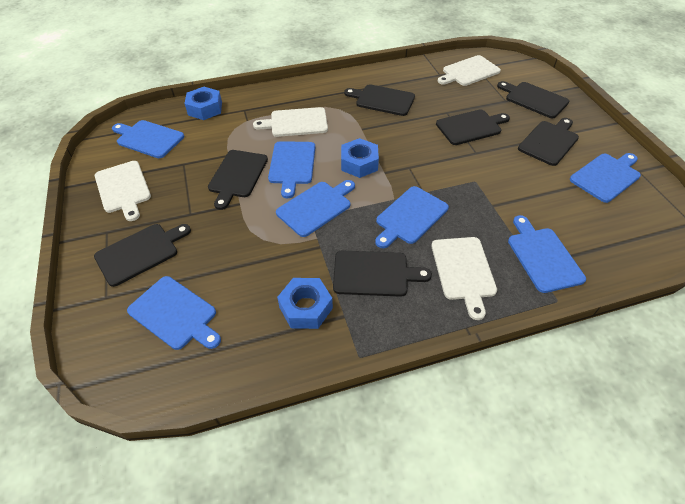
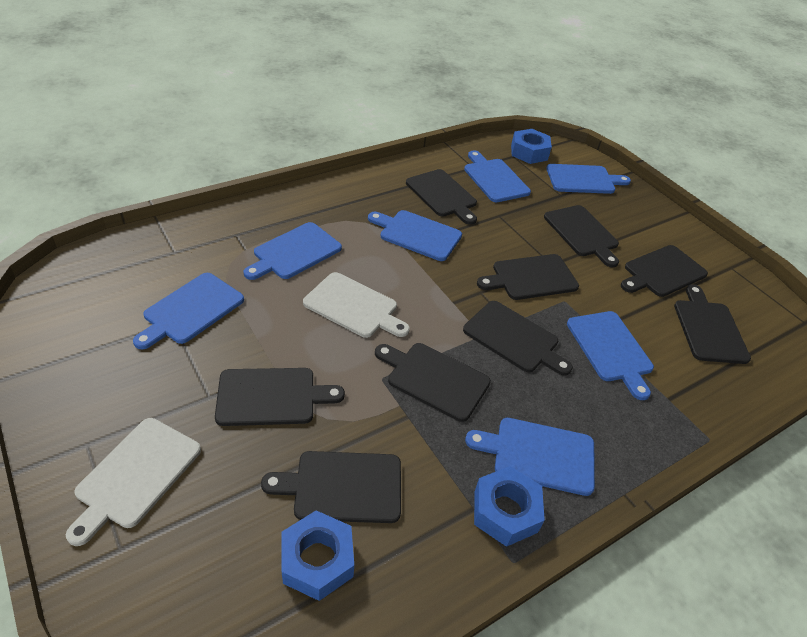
black cutting board: [94,224,191,287] [208,150,268,210] [333,251,432,297] [344,84,415,116] [436,109,510,145] [497,81,569,118] [518,118,579,166] = 7 -> [215,368,345,426] [261,451,401,523] [375,343,491,422] [406,169,477,225] [463,301,573,376] [477,254,579,300] [544,205,619,267] [621,245,708,297] [674,284,751,364] = 9
white cutting board: [95,161,151,221] [253,107,328,137] [431,237,497,320] [438,55,501,86] = 4 -> [66,418,201,546] [303,272,410,338] = 2

